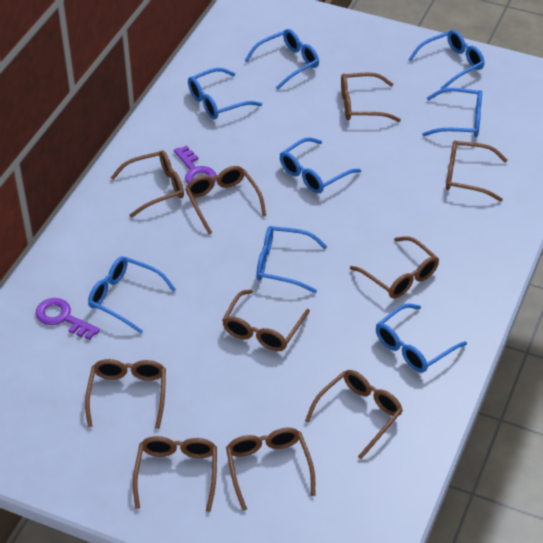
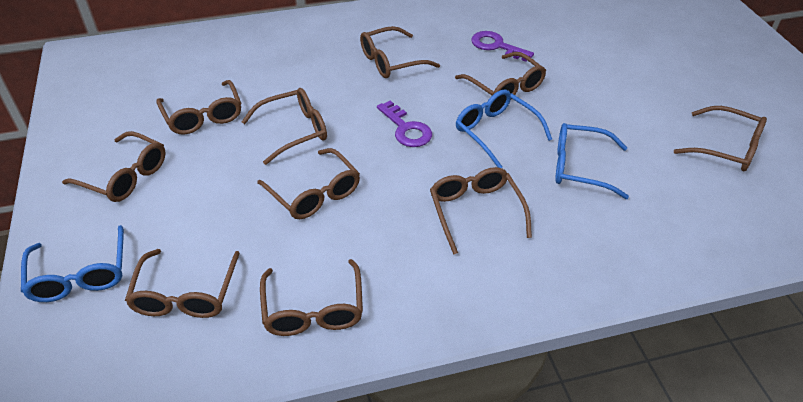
blue glasses: [88,256,176,334] [188,68,262,119] [244,29,319,90] [257,226,327,293] [280,137,361,193] [376,304,467,372] [408,30,484,89] [422,88,482,137] = 8 -> [21,225,124,302] [456,90,552,168] [555,123,629,199] = 3

